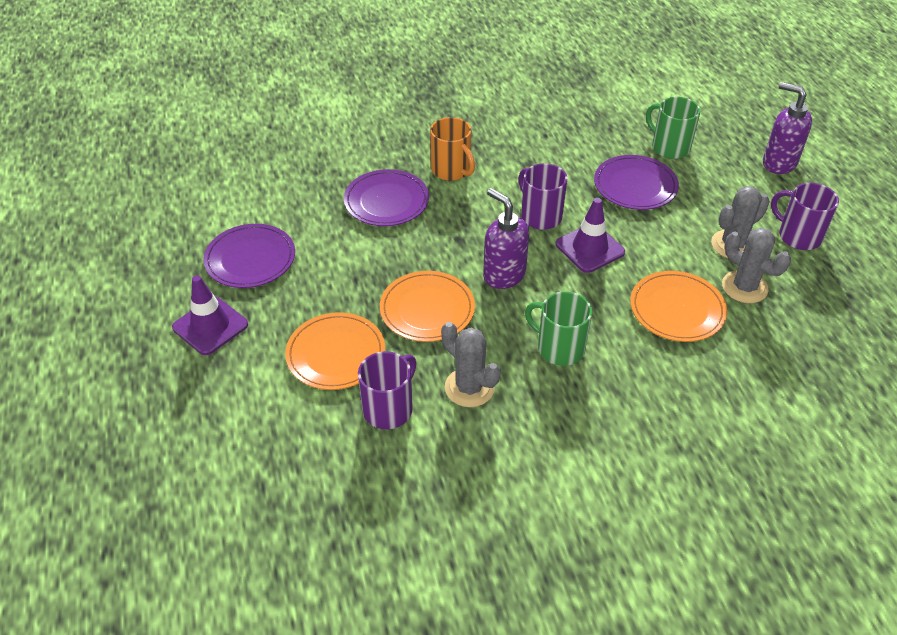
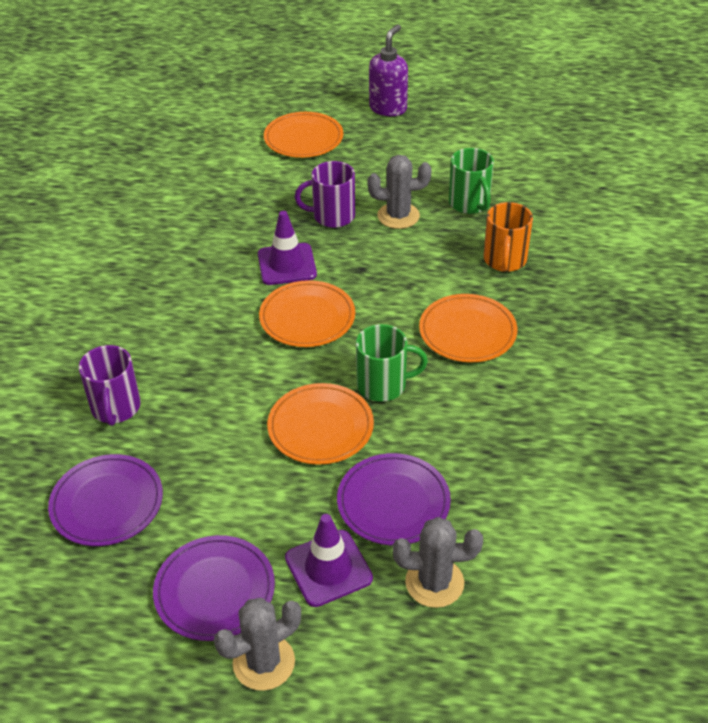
orange plate: [285,312,385,390] [380,271,475,342] [630,271,727,342] = 3 -> [259,280,355,347] [264,112,343,158] [267,383,374,465] [419,294,518,362] = 4
purple mug: [358,351,416,429] [518,163,568,230] [771,183,839,250] = 3 -> [79,345,141,426] [295,161,355,228] = 2
purple soap dispenser: [483,188,529,289] [763,82,812,174] = 2 -> [369,24,408,116] = 1

